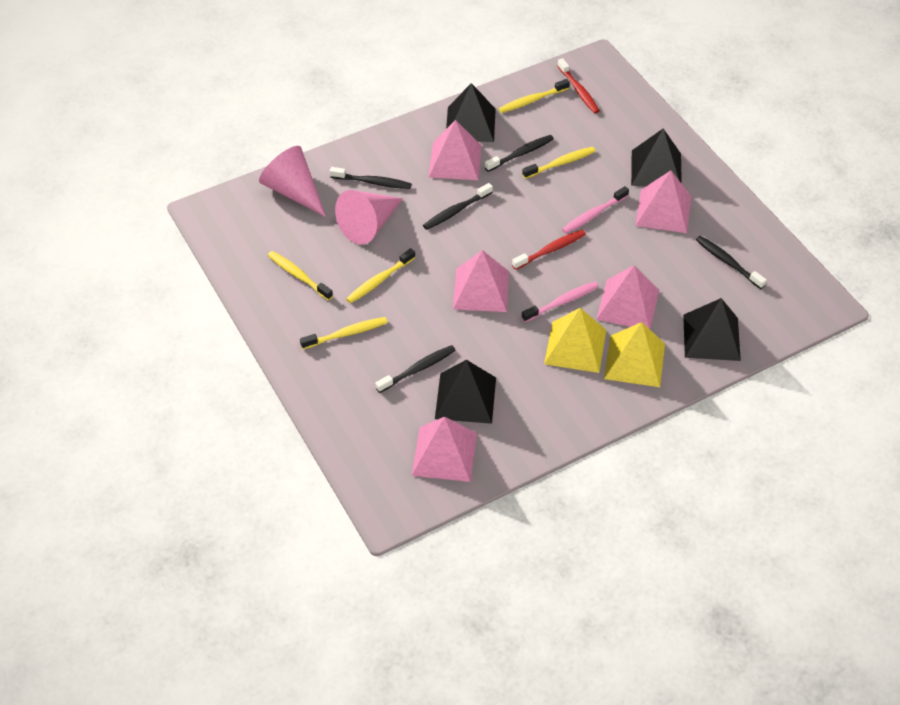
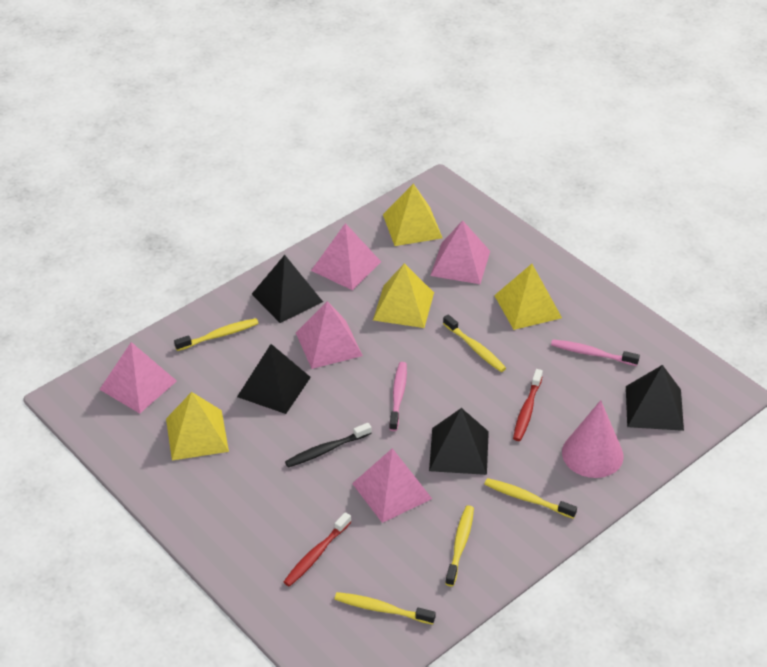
black toothbrush: [330,167,411,189] [375,345,456,393] [423,183,493,230] [485,135,554,172] [696,236,767,289] = 5 -> [285,423,371,468] = 1
pink cone: [259,146,326,217] [335,190,403,245] = 2 -> [562,400,624,478] = 1
yellow pyramid: [544,308,606,373] [604,322,665,387] = 2 -> [166,392,229,461] [373,263,434,328] [383,184,442,246] [494,264,562,330] = 4

